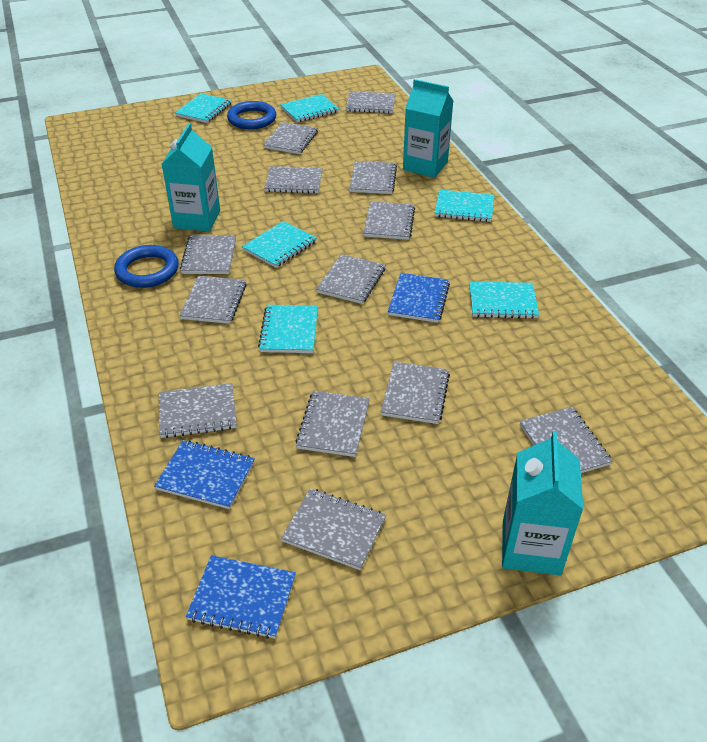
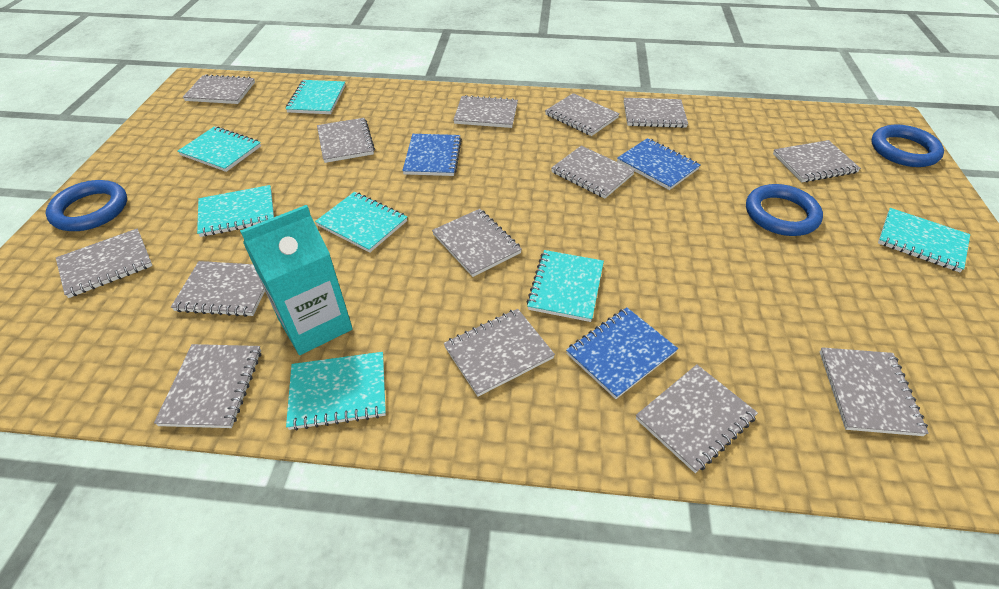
blue ring: [114,245,179,288] [227,101,276,129] = 2 -> [45,180,127,231] [746,184,823,236] [871,124,944,167] = 3
grey notebook: [159,383,237,438] [179,276,247,324] [180,235,236,274] [263,122,318,154] [264,166,322,193] [281,488,386,570] [295,391,370,457] [316,254,385,304] [346,91,396,113] [350,161,397,194] [363,201,415,240] [381,362,450,424] [520,407,612,473] = 13 -> [56,229,153,298] [154,344,261,428] [171,261,265,317] [183,74,255,104] [317,118,375,163] [432,209,522,277] [444,309,555,397] [453,95,518,128] [545,93,620,136] [551,146,635,198] [624,98,688,128] [636,364,758,473] [773,140,861,182] [820,347,929,436] = 14
turquoise carton: [162,123,220,231] [403,79,453,178] [502,431,583,575] = 3 -> [240,205,353,355] = 1
turquoise notebook: [175,93,232,123] [242,221,317,268] [258,305,318,353] [280,94,339,122] [435,189,494,222] [469,281,539,319] = 6 -> [177,126,261,172] [197,185,274,237] [286,80,346,114] [286,352,386,431] [315,192,407,253] [526,250,604,322] [878,208,970,272] = 7

